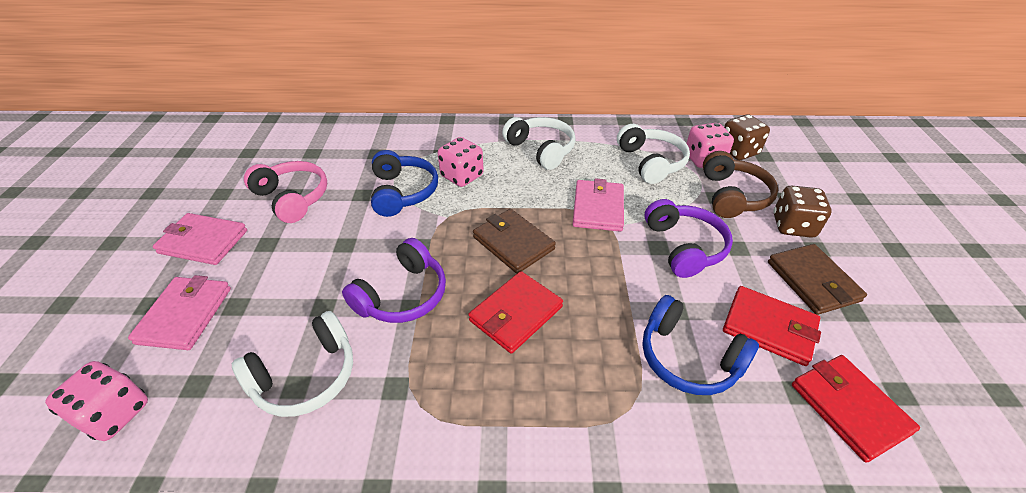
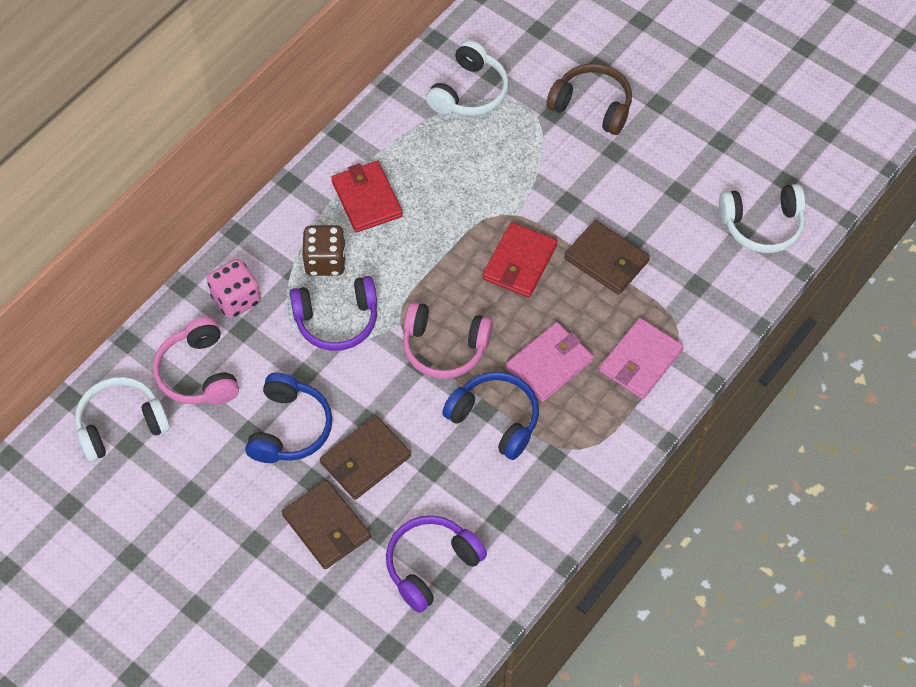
brown dice: [724,114,770,160] [773,186,831,238] = 2 -> [302,225,346,276] = 1
brown wallet: [473,209,556,274] [768,244,867,315] = 2 -> [282,480,371,569] [320,415,411,500] [564,220,650,295] = 3
pink dice: [45,361,148,441] [438,137,484,187] [686,123,734,168] = 3 -> [207,259,261,318] = 1
pink headphones: [244,161,327,223] = 1 -> [153,317,239,405] [403,302,493,379] = 2
pink wallet: [128,275,231,350] [153,213,247,265] [573,178,624,232] = 3 -> [506,322,594,402] [599,318,684,399] = 2
red wallet: [468,271,563,354] [723,286,821,366] [792,355,920,463] = 3 -> [331,161,403,233] [482,222,557,297] = 2

